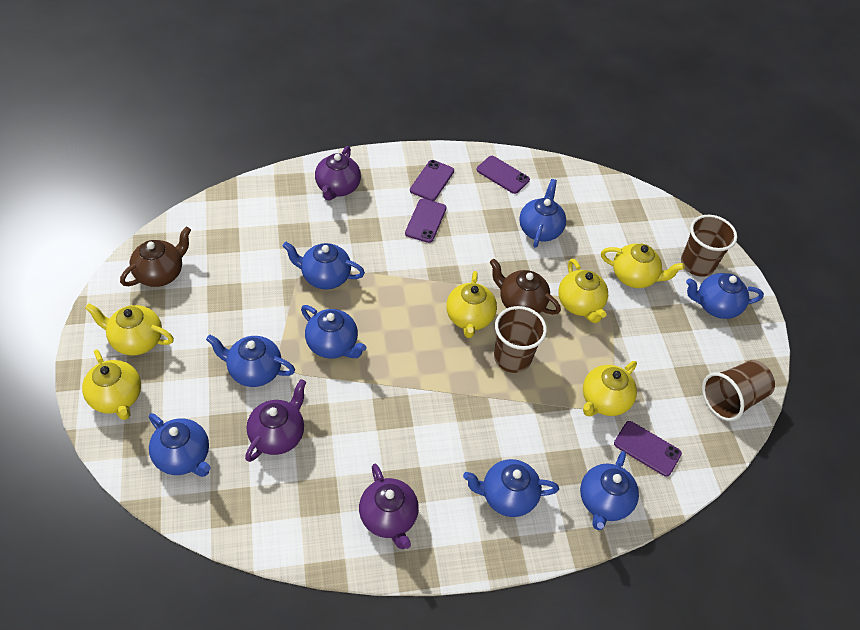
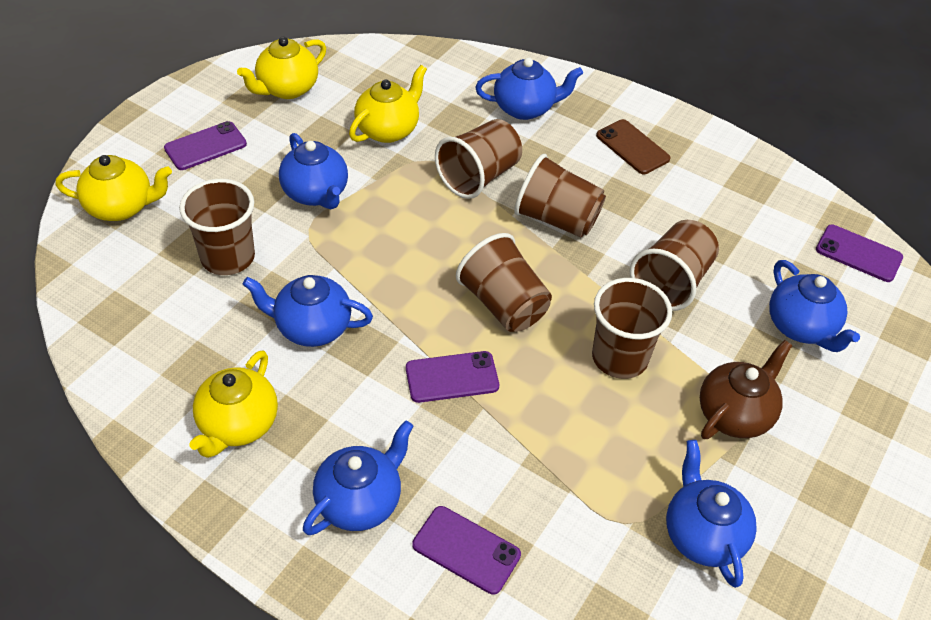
blue teapot: [149,413,211,477] [206,335,295,387] [283,242,365,289] [301,305,367,358] [463,459,559,517] [519,179,566,248] [580,451,639,530] [686,273,764,319] = 8 -> [243,275,373,347] [279,133,348,209] [303,420,413,535] [475,57,583,120] [666,440,757,588] [769,260,860,352] = 6
brown cup: [494,306,547,373] [681,215,737,277] [702,360,775,421] = 3 -> [179,179,255,275] [435,119,522,199] [456,233,552,332] [514,154,606,237] [592,278,672,379] [630,220,719,311] = 6
brown phone: none = 0 -> [596,119,671,174] = 1
brown teapot: [120,227,191,287] [490,259,561,315] = 2 -> [700,340,792,439] = 1
purple teapot: [245,379,306,462] [315,146,361,201] [359,464,419,549] = 3 -> none = 0
yellow teapot: [82,349,141,420] [85,303,174,355] [446,271,497,338] [558,259,608,323] [583,361,637,416] [601,244,685,288] = 6 -> [56,155,172,221] [189,350,278,458] [237,37,326,99] [349,65,427,143] = 4

